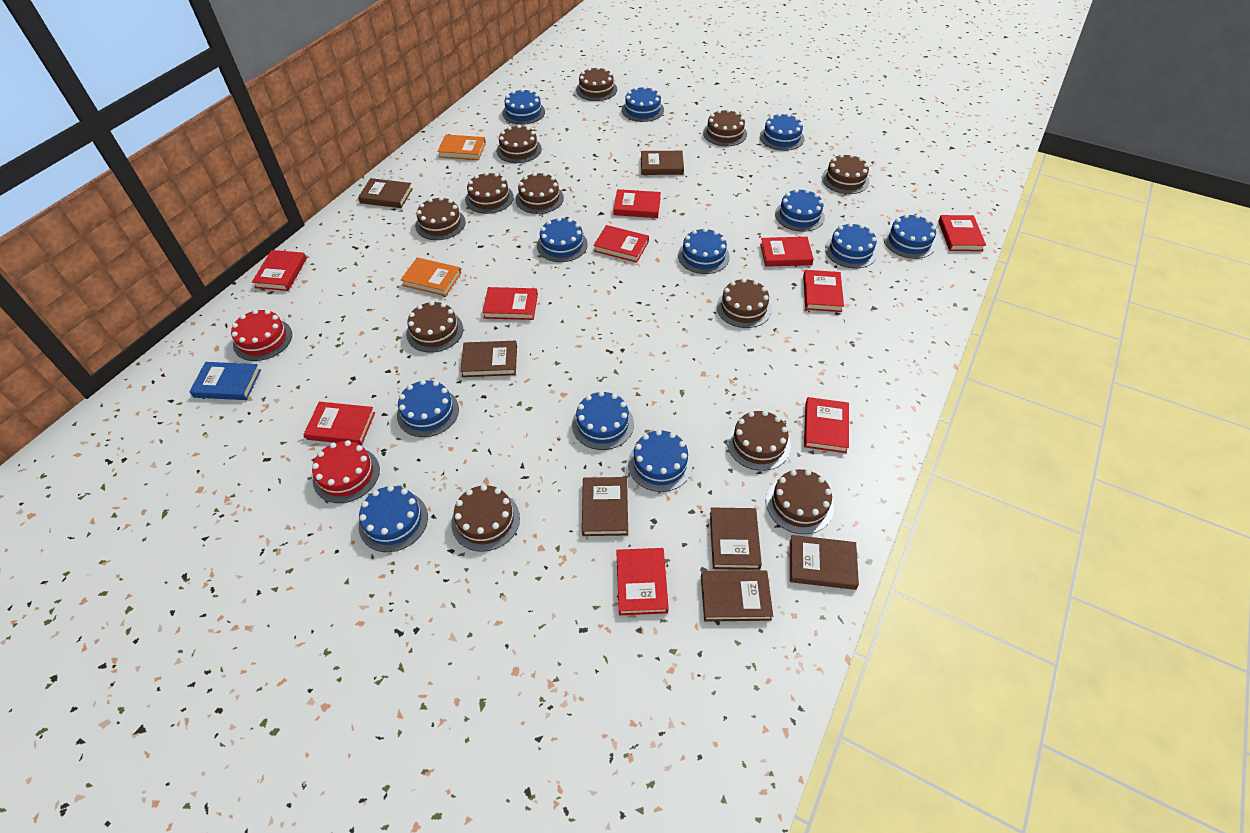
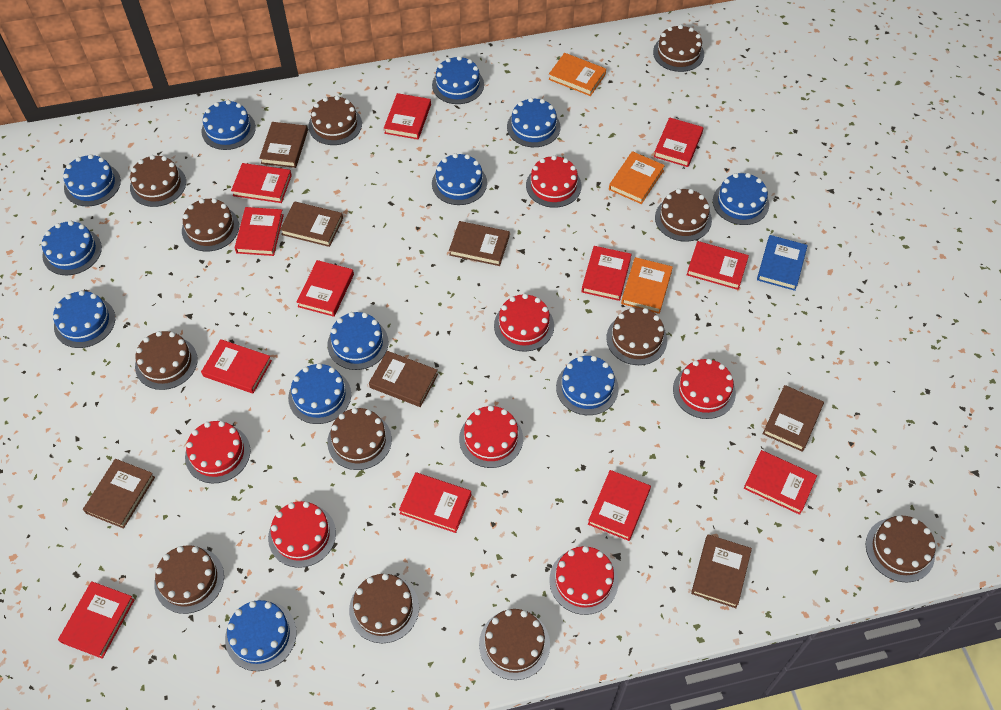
orange book: [401,257,461,296] [437,134,486,160] = 2 -> [549,53,606,96] [609,151,665,204] [621,257,673,314] = 3
red book: [252,250,307,291] [304,402,375,445] [482,287,538,320] [593,225,649,263] [613,189,661,218] [616,548,669,615] [760,237,814,267] [803,270,844,312] [804,397,849,453] [938,215,986,251] = 10 -> [58,581,135,659] [201,339,272,394] [231,163,292,203] [235,207,284,256] [297,260,354,317] [384,93,431,139] [399,472,471,533] [582,246,632,301] [588,470,651,541] [654,117,703,167] [687,241,749,290] [744,450,817,515] = 12
red cake: [231,309,292,361] [312,440,380,503] = 2 -> [185,421,250,483] [268,501,336,568] [459,405,523,468] [494,294,554,352] [526,155,581,208] [549,546,618,615] [673,359,736,419] = 7

